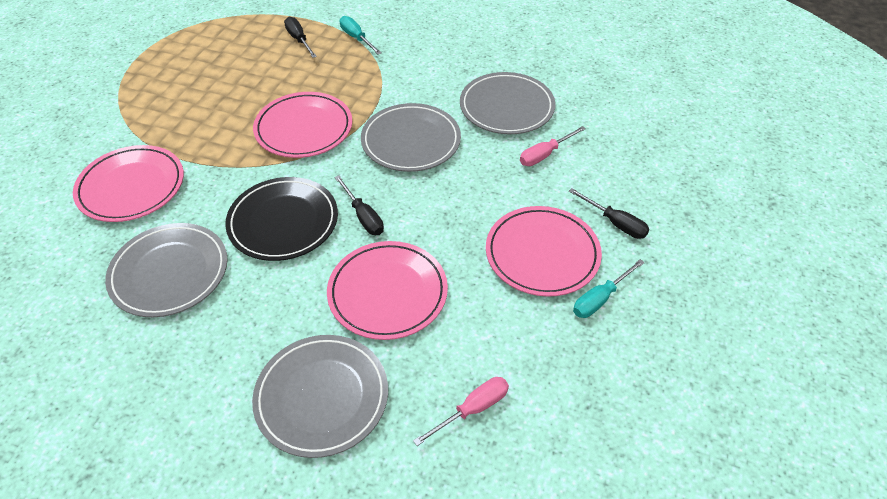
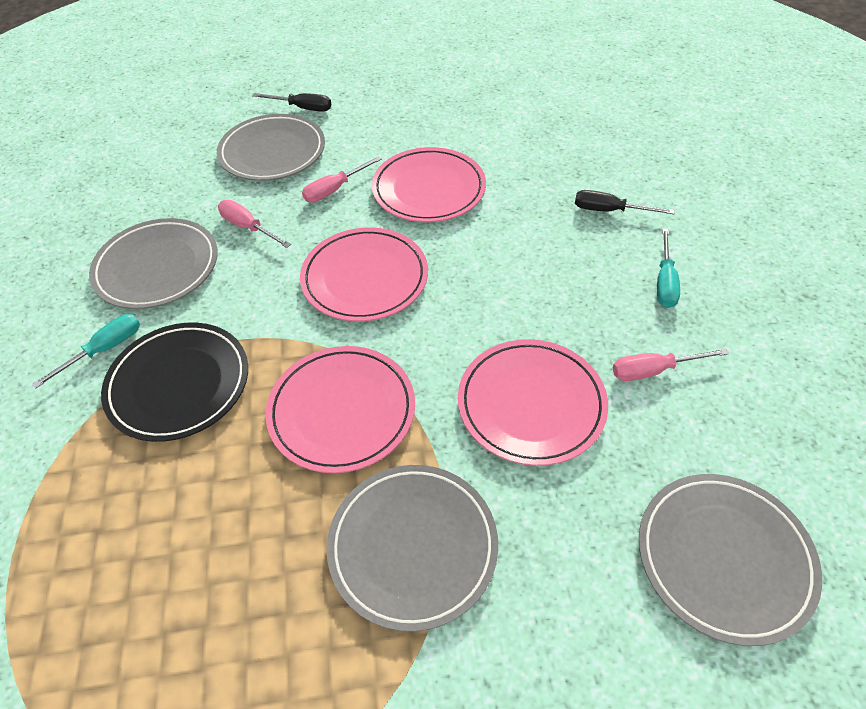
black screwdriver: [284,17,317,58] [334,175,384,235] [569,188,649,239] = 3 -> [252,93,331,112] [575,190,675,214] = 2
pink screwdriver: [413,377,509,446] [520,126,586,166] = 2 -> [218,200,291,248] [302,156,382,203] [613,348,729,381] = 3

